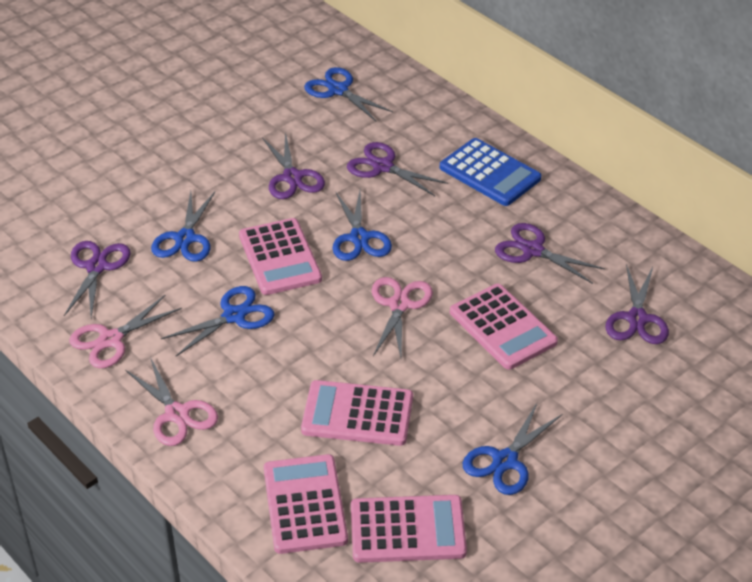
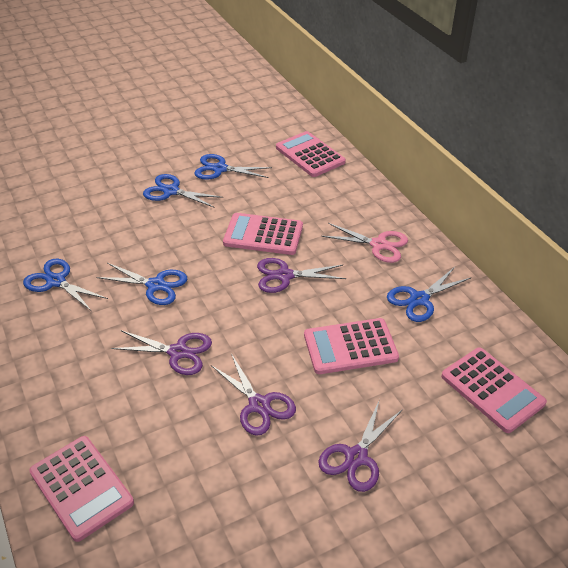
blue calculator: [440,138,541,206] = 1 -> none = 0
pink scissors: [69,294,182,368] [125,357,218,446] [372,277,433,357] = 3 -> [321,223,408,263] = 1
purple scissors: [64,241,131,318] [262,132,325,199] [347,142,448,196] [495,223,605,284] [606,264,669,344] = 5 -> [111,330,212,375] [211,353,296,436] [257,258,346,293] [318,399,403,492] = 4

